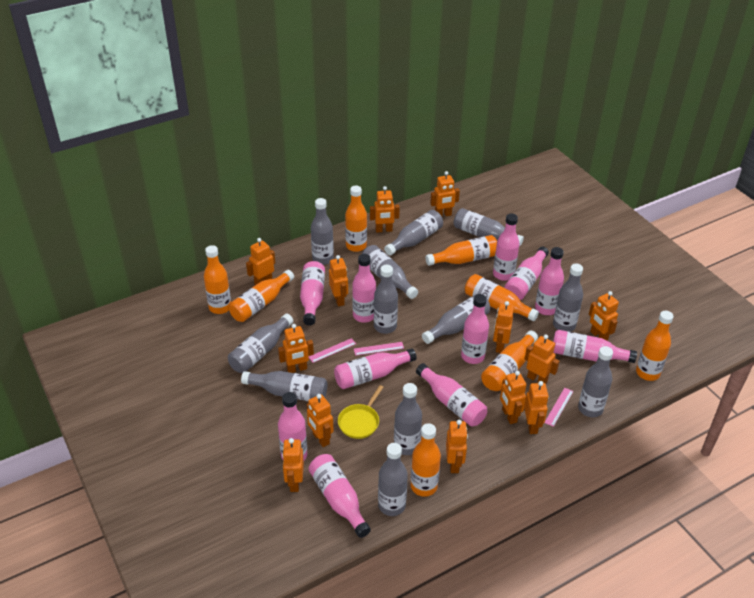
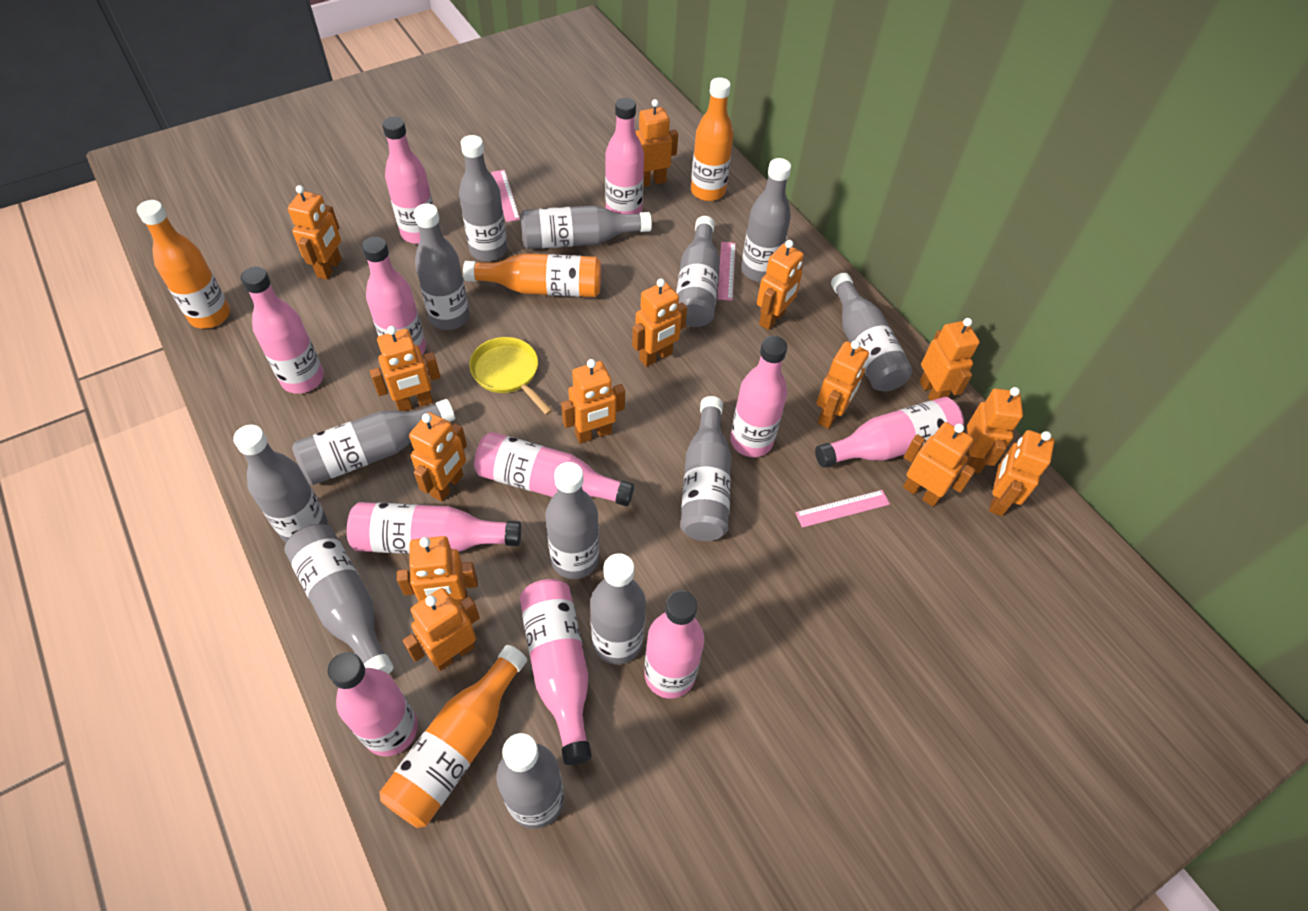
grey bottle: [228,314,293,373] [241,371,327,401] [311,198,334,265] [362,245,418,299] [374,265,398,334] [378,443,408,516] [384,210,443,256] [394,383,422,455] [422,294,490,344] [454,208,524,246] [553,263,583,332] [578,346,613,417] = 12 -> [233,425,327,543] [284,524,393,674] [292,399,455,485] [414,203,470,330] [459,135,507,261] [496,733,564,829] [520,206,652,249] [545,462,599,579] [590,553,646,665] [676,216,720,327] [680,396,731,541] [741,158,791,282] [831,273,912,392] = 13
orange bottle: [204,245,231,314] [229,270,294,322] [345,185,367,252] [411,423,441,497] [426,235,497,266] [465,274,539,321] [481,331,538,391] [636,311,674,381] = 8 -> [137,200,230,329] [380,645,527,828] [463,253,601,297] [691,77,733,201] = 4
orange robot: [246,238,275,285] [278,324,314,373] [282,438,304,492] [307,394,334,447] [329,255,348,306] [370,186,400,233] [430,171,460,216] [446,420,468,473] [493,301,514,353] [500,371,526,424] [524,381,549,434] [525,335,559,384] [589,291,619,341] = 13 -> [288,185,342,280] [370,326,440,411] [397,536,478,606] [403,588,480,671] [409,412,467,502] [561,359,625,444] [632,278,687,367] [635,99,678,187] [757,240,804,330] [816,340,869,429] [903,422,976,507] [919,318,980,401] [966,387,1023,473] [989,430,1055,516] = 14

